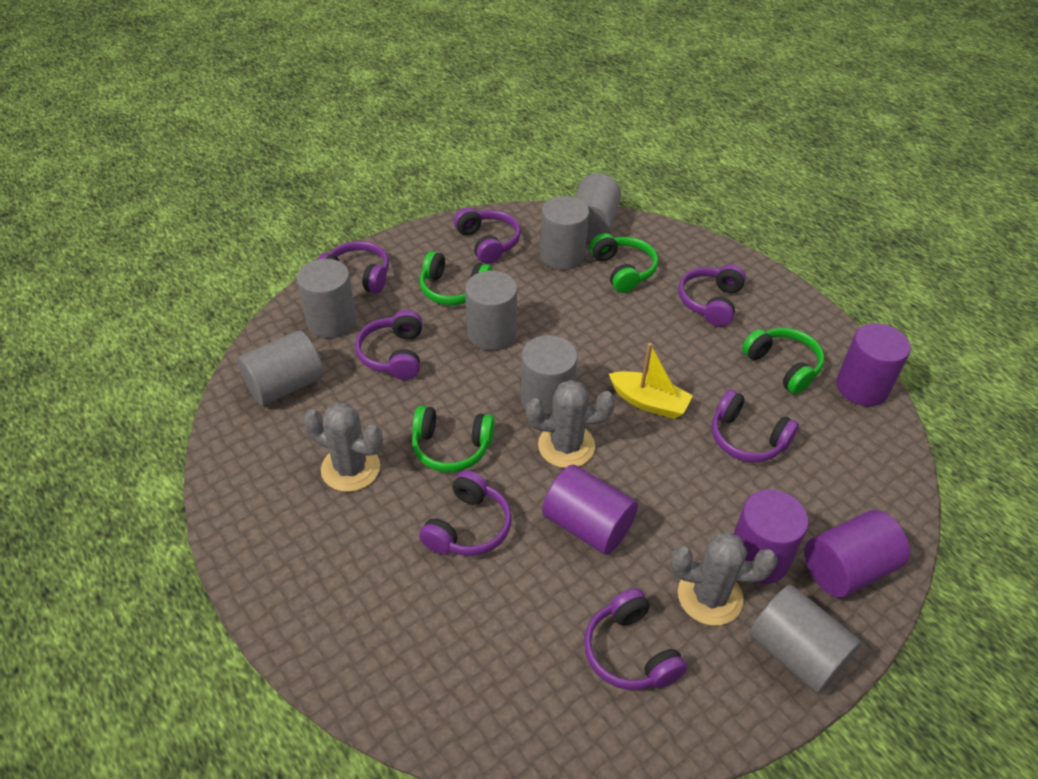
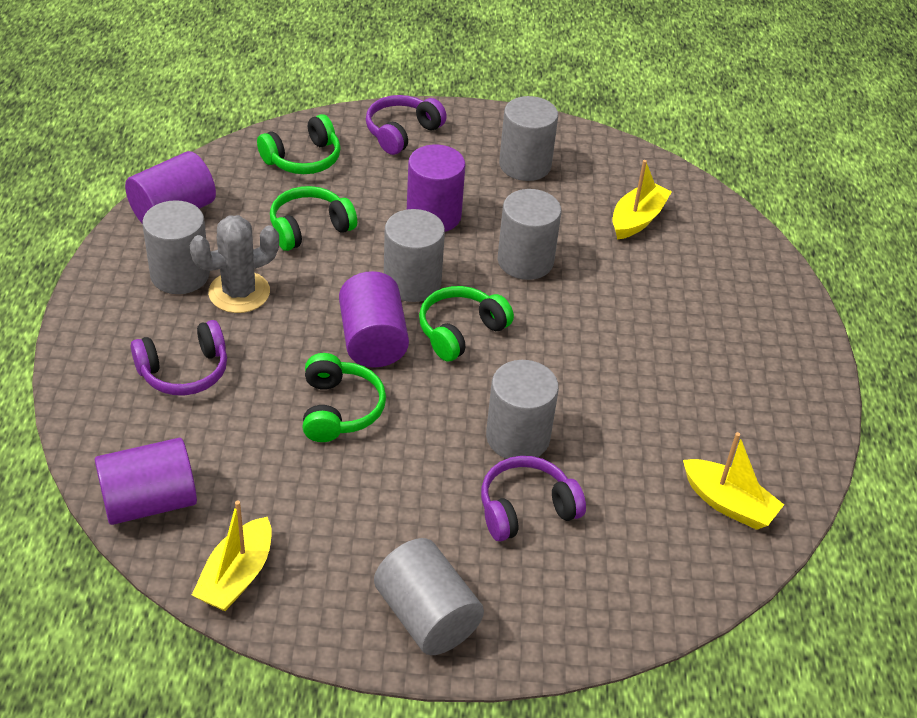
grey cactus: [304,402,383,492] [526,380,615,468] [671,532,777,626] = 3 -> [189,215,279,313] = 1
grey cylinder: [238,330,324,406] [297,259,356,338] [465,271,517,350] [520,335,578,414] [540,196,589,270] [575,173,621,242] [749,585,861,694] = 7 -> [142,200,210,294] [374,538,484,655] [384,209,445,302] [486,360,559,459] [498,189,561,280] [499,96,558,181] = 6
purple headphones: [317,241,389,294] [355,310,422,380] [419,470,512,556] [454,208,521,264] [584,588,687,690] [678,264,746,327] [711,390,799,462] = 7 -> [131,320,227,395] [366,95,447,155] [481,456,586,541] = 3
yellow boat: [609,343,693,419] = 1 -> [192,500,272,611] [613,160,672,240] [683,432,784,530] = 3

